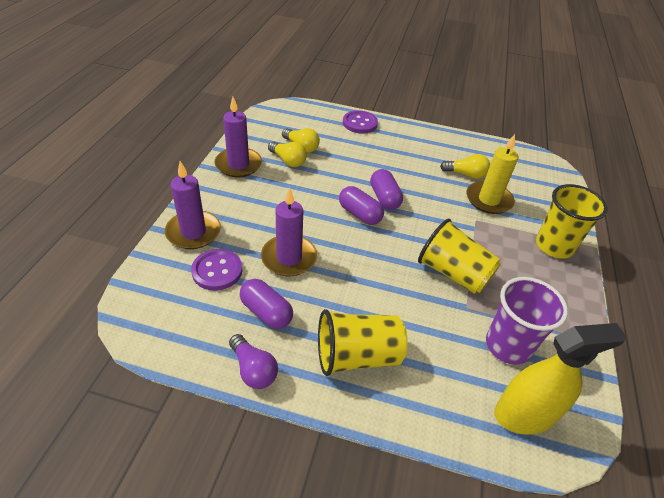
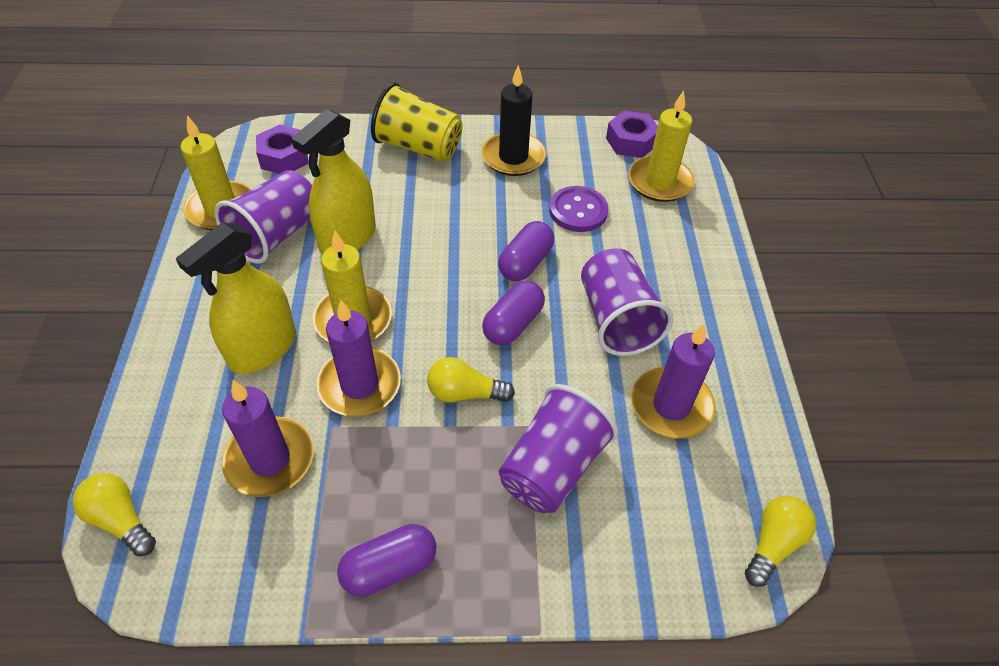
black candle: none = 0 -> [481,65,546,176] = 1
purple button: [191,249,242,291] [343,110,378,134] = 2 -> [549,186,609,232] = 1
purple cup: [486,277,568,365] = 1 -> [214,170,312,264] [499,384,619,513] [581,248,673,356] = 3
purple light bulb: [229,334,278,389] = 1 -> none = 0
purple nut: none = 0 -> [256,125,308,174] [606,111,658,158] = 2
yellow candle: [467,134,519,214] = 1 -> [181,115,251,230] [313,231,392,342] [628,90,695,202] = 3
yellow cup: [318,309,408,376] [418,219,501,294] [536,184,608,258] = 3 -> [371,83,462,162] = 1
yellow spray bottle: [494,323,626,435] = 1 -> [176,222,296,374] [291,109,376,254] = 2

